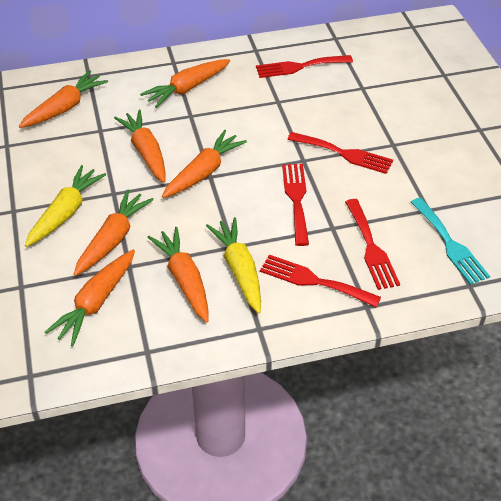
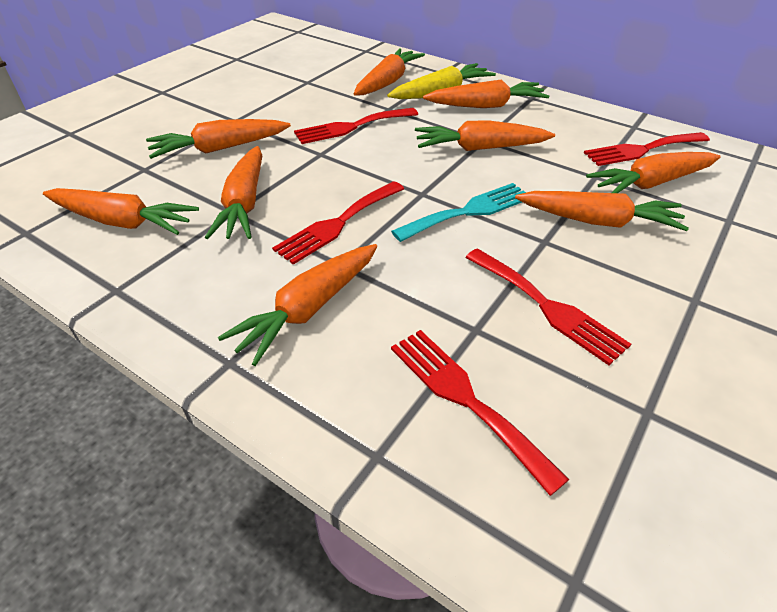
orange carrot: [19,71,108,128] [45,250,135,346] [73,189,154,276] [114,110,166,183] [140,59,230,108] [148,227,209,322] [162,130,247,198] = 7 -> [43,188,199,235] [146,119,291,159] [205,146,263,239] [218,244,377,366] [354,48,425,95] [415,120,555,151] [423,79,549,108] [515,191,689,231] [586,152,721,193] = 9
yellow carrot: [25,165,106,247] [206,217,261,314] = 2 -> [387,63,496,99] = 1

